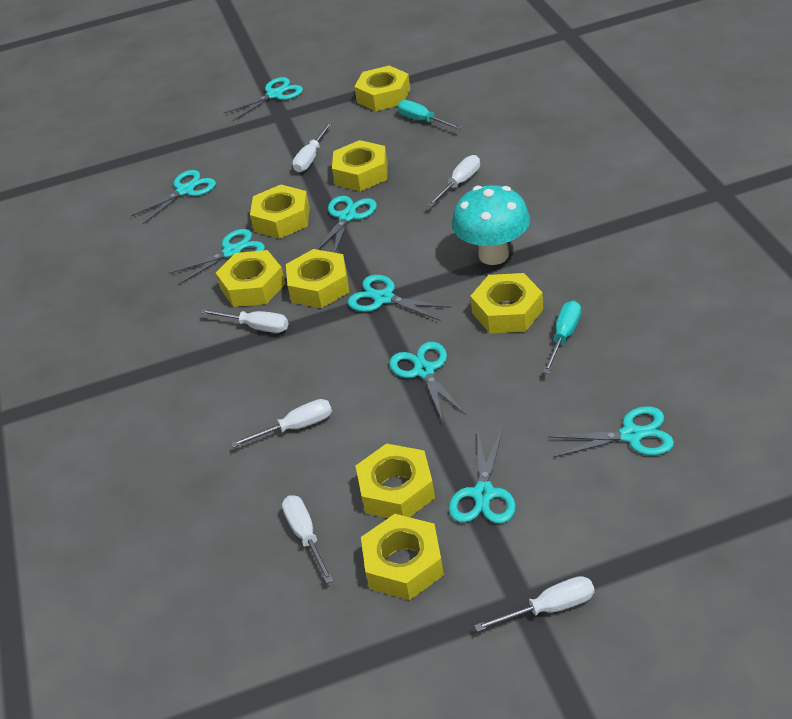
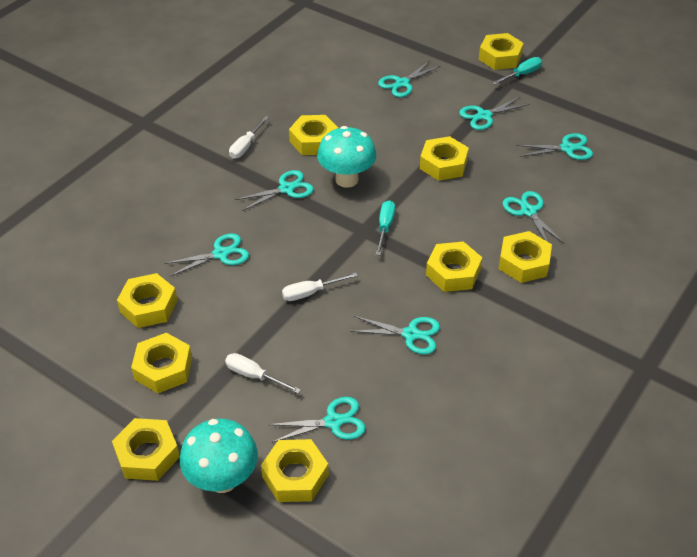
turquoise mushroom: [452,185,530,265] = 1 -> [180,419,258,493] [317,126,376,188] = 2
white screwdriver: [200,309,289,333] [231,399,332,448] [282,495,334,584] [293,122,332,172] [427,155,480,207] [474,576,594,632] = 6 -> [225,353,301,393] [229,116,269,159] [282,273,358,301] = 3
yellow nut: [216,250,286,307] [250,185,310,239] [286,249,349,308] [332,140,388,191] [354,66,410,111] [356,443,435,518] [361,514,444,600] [470,273,543,333] = 8 -> [112,418,180,481] [117,273,178,328] [131,333,192,393] [261,439,329,502] [289,115,338,155] [420,136,469,181] [426,241,482,292] [479,33,524,70] [498,231,552,283] = 9

